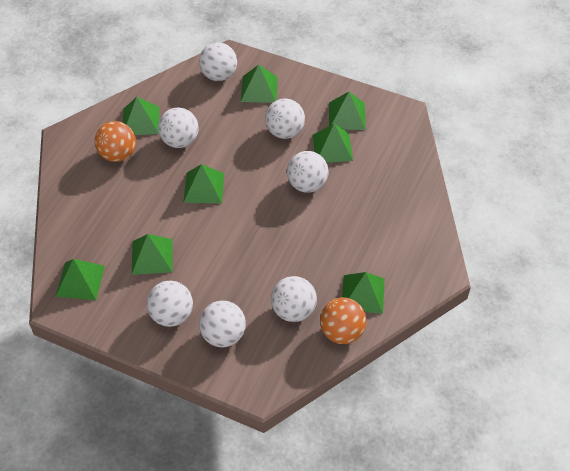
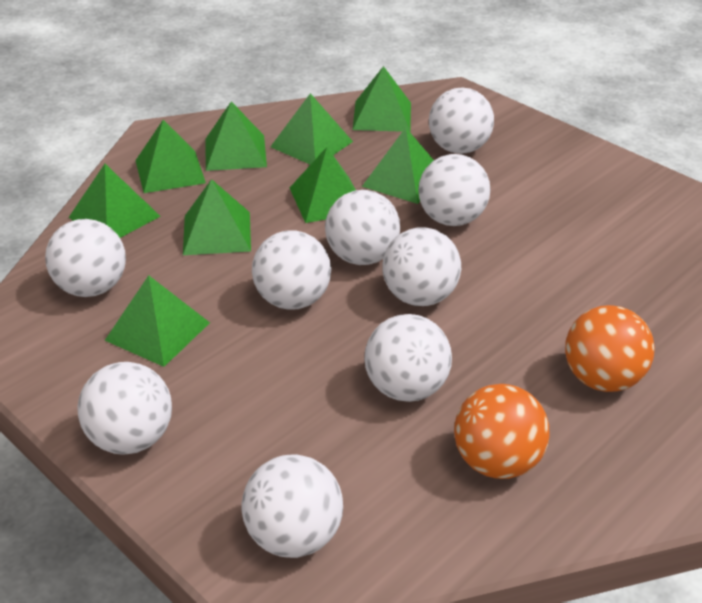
green pyramid: [56,259,105,300] [123,97,159,135] [132,234,172,275] [183,164,224,203] [241,65,278,103] [313,124,353,163] [329,92,366,130] [342,272,385,314] = 8 -> [69,164,160,238] [105,275,210,367] [135,120,206,193] [183,179,251,255] [205,101,267,171] [270,93,353,165] [290,147,356,223] [353,66,411,132] [362,128,434,204] = 9
white ball: [147,281,193,327] [158,108,198,148] [199,42,237,81] [199,301,246,347] [265,99,305,139] [271,276,317,322] [287,151,329,192] = 7 -> [45,219,126,297] [77,362,172,455] [242,454,343,558] [252,230,331,310] [325,190,400,265] [364,314,452,402] [382,227,461,306] [418,154,490,226] [429,88,494,154] = 9

